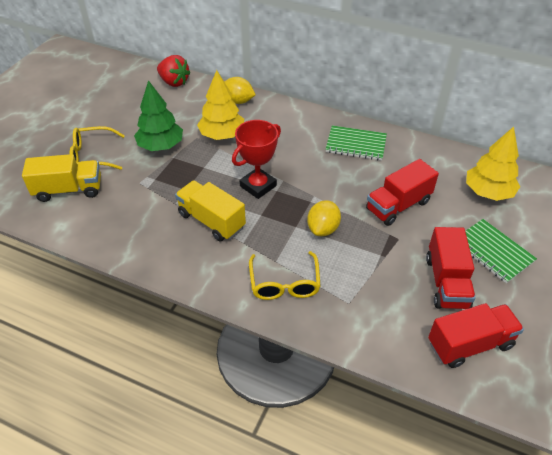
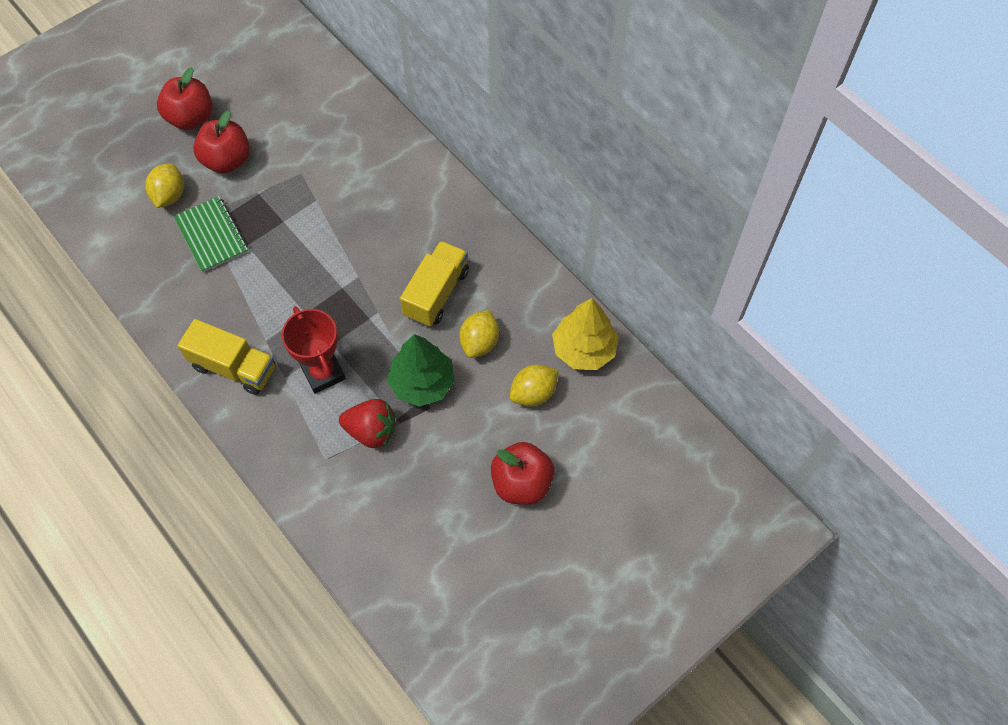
green notebook: [326,126,387,160] [465,219,537,283] = 2 -> [173,196,248,273] = 1
red apple: none = 0 -> [157,67,212,130] [193,110,250,174] [491,442,555,505] = 3
red truck: [366,159,439,226] [426,227,476,309] [428,303,524,368] = 3 -> none = 0
yellow glasses: [69,126,125,170] [249,251,321,300] = 2 -> none = 0
yellow lemon: [225,77,256,104] [307,200,341,236] = 2 -> [145,163,184,208] [459,310,499,358] [510,365,559,406] = 3
yellow tree: [197,70,244,140] [466,126,520,201] = 2 -> [552,298,619,370] = 1

